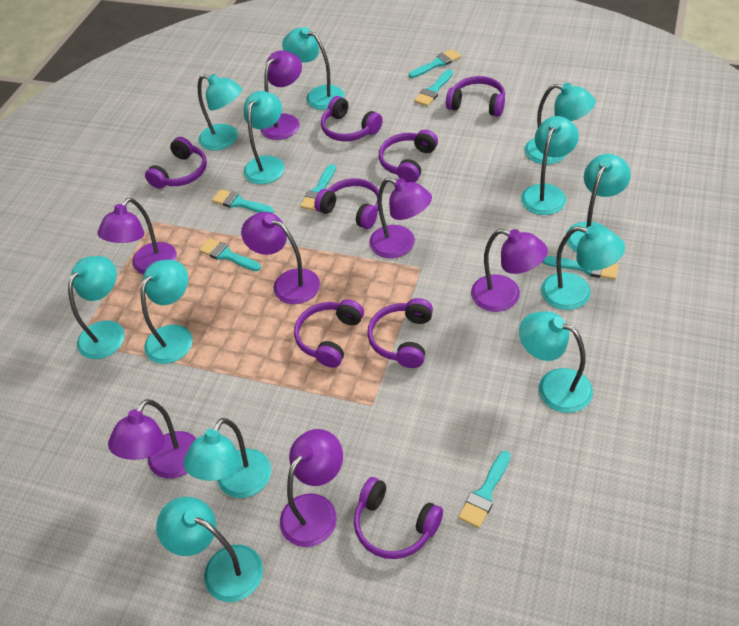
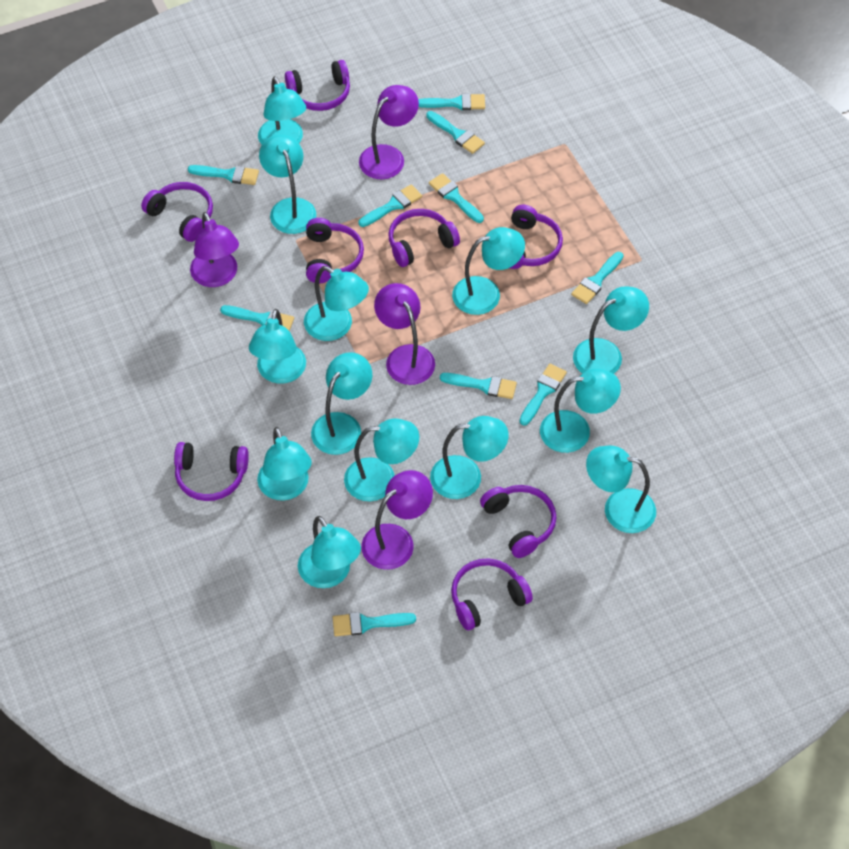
purple lamp: [98,198,177,274] [108,399,197,479] [241,212,320,304] [260,50,302,140] [280,429,343,547] [369,177,432,258] [471,229,548,312] = 7 -> [190,212,239,287] [359,85,419,179] [361,470,433,570] [374,283,435,385] = 4
turquoise brush: [199,238,261,271] [212,189,274,213] [300,164,336,211] [409,49,461,78] [414,69,453,106] [458,451,510,528] [542,256,619,280] = 7 -> [188,165,259,185] [220,305,294,331] [332,612,416,636] [358,184,422,227] [418,93,485,110] [426,111,485,154] [429,173,484,223] [440,373,517,399] [519,364,567,426] [571,252,624,304] = 10
turquoise lamp: [68,256,125,359] [141,260,193,364] [156,497,263,602] [183,418,271,498] [198,74,242,150] [244,91,284,184] [282,27,345,110] [519,311,593,413] [521,116,579,215] [524,83,596,165] [541,226,625,310] [566,154,631,252] = 12 -> [249,309,306,384] [257,427,312,501] [258,76,306,145] [259,134,316,234] [298,516,361,588] [304,266,369,341] [311,352,372,455] [344,419,419,501] [430,416,509,499] [452,227,525,315] [540,369,621,453] [573,286,649,374] [586,446,656,533] = 13

